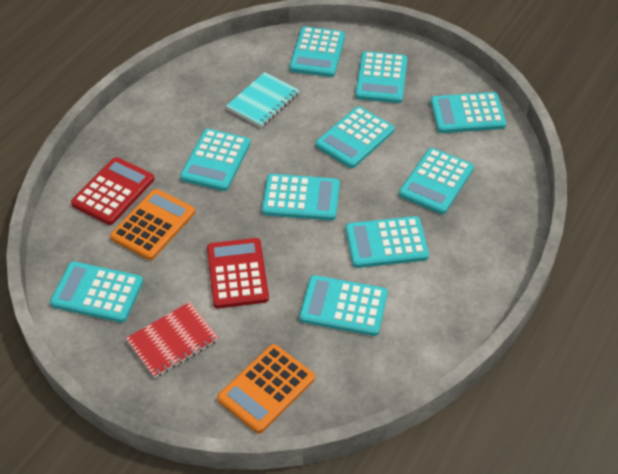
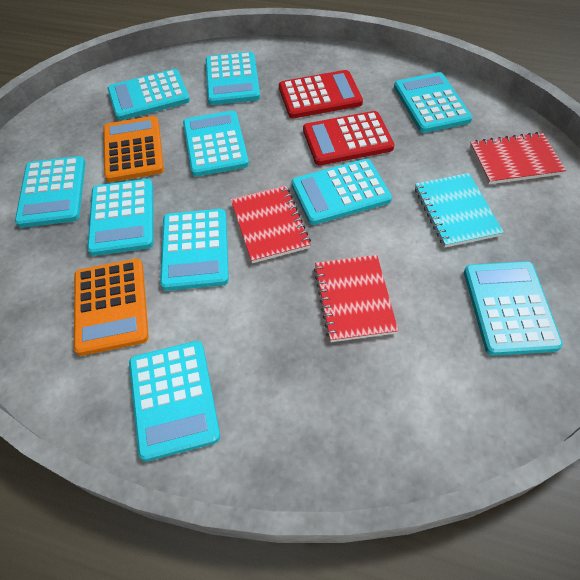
red notebook: [126,302,219,378] = 1 -> [231,185,311,263] [314,255,398,342] [470,132,566,184] = 3

